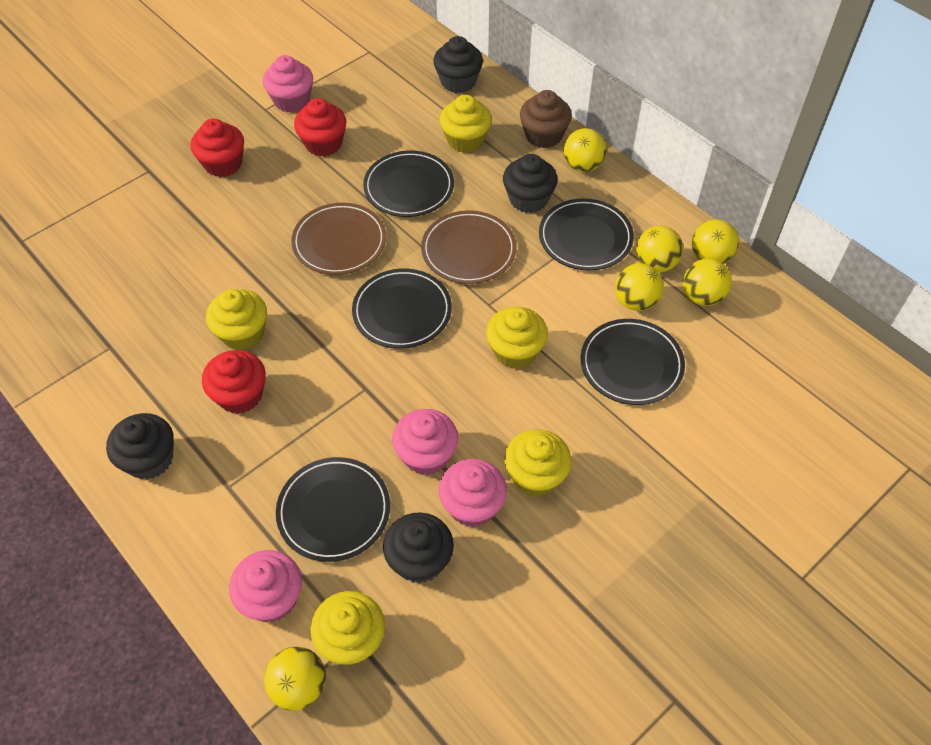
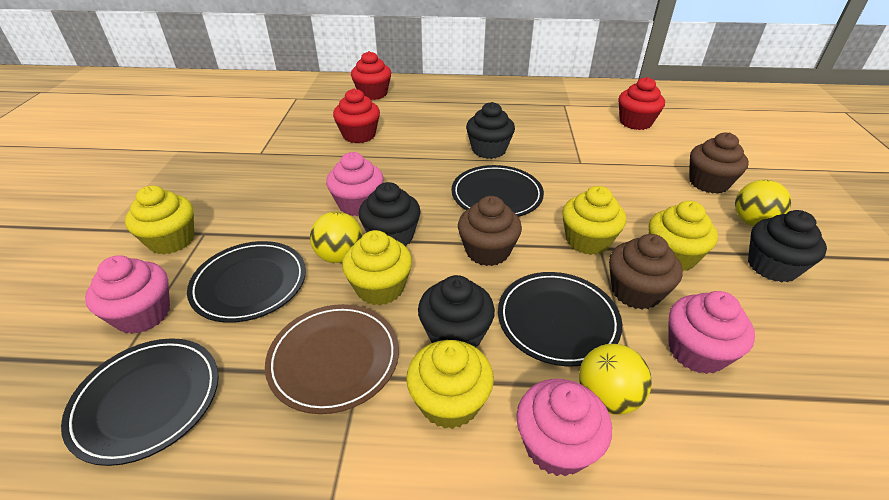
black plate: [276,457,390,562] [352,268,452,349] [363,151,454,217] [539,198,634,271] [581,319,685,405] = 5 -> [61,338,219,466] [187,241,306,323] [451,165,544,217] [498,272,622,366] = 4
brown cupcake: [520,90,572,148] = 1 -> [458,196,522,266] [609,234,683,310] [689,133,749,194] = 3
brown plate: [291,203,386,275] [421,210,517,284] = 2 -> [265,304,399,414] = 1
yellow ball: [264,647,326,711] [564,128,607,172] [615,263,663,311] [636,226,683,272] [683,258,732,306] [692,219,739,264] = 6 -> [310,211,363,263] [579,344,652,415] [735,180,791,226] = 3

